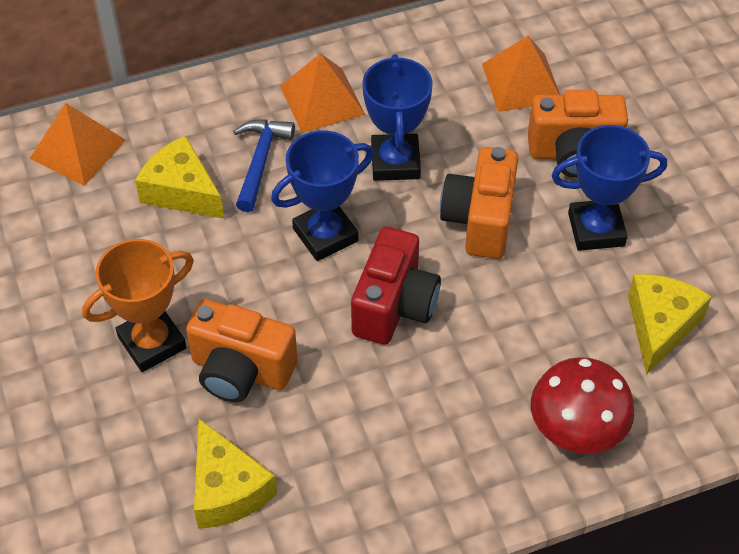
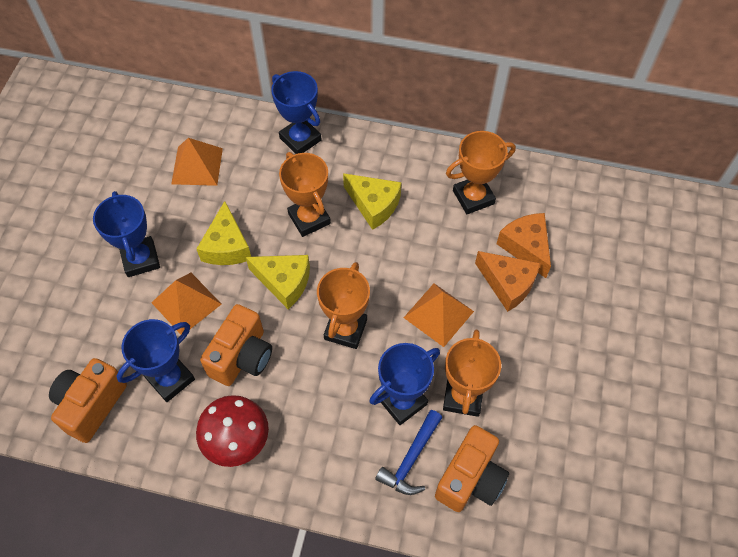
blue trophy: [271,130,374,261] [362,54,433,181] [551,125,667,251] = 3 -> [93,191,160,277] [117,319,195,402] [271,71,322,154] [369,343,440,425] = 4
orange cheese: none = 0 -> [475,251,540,312] [497,213,551,278] = 2
orange trophy: [82,239,194,372] = 1 -> [279,152,331,237] [317,262,370,349] [443,330,501,417] [446,131,516,214] = 4
red camera: [351,227,441,345] = 1 -> none = 0

